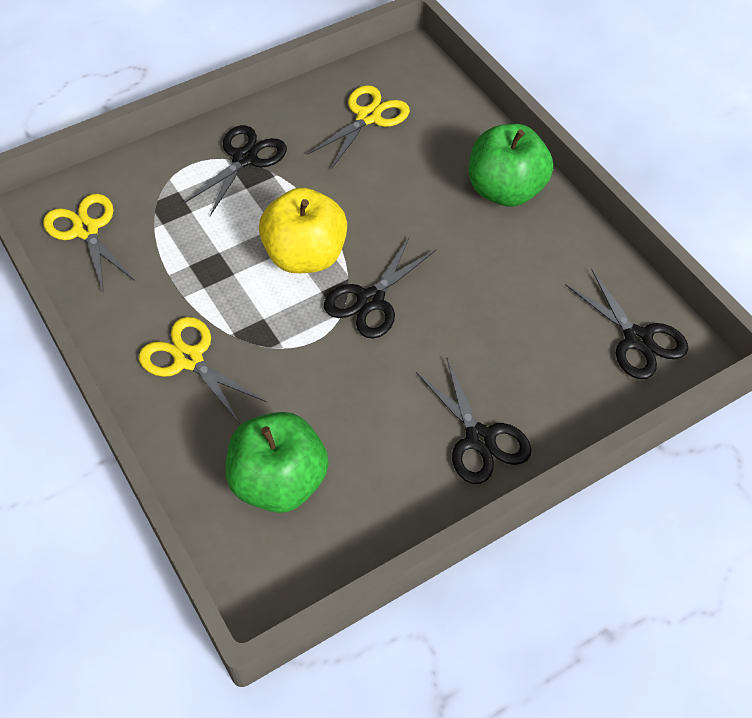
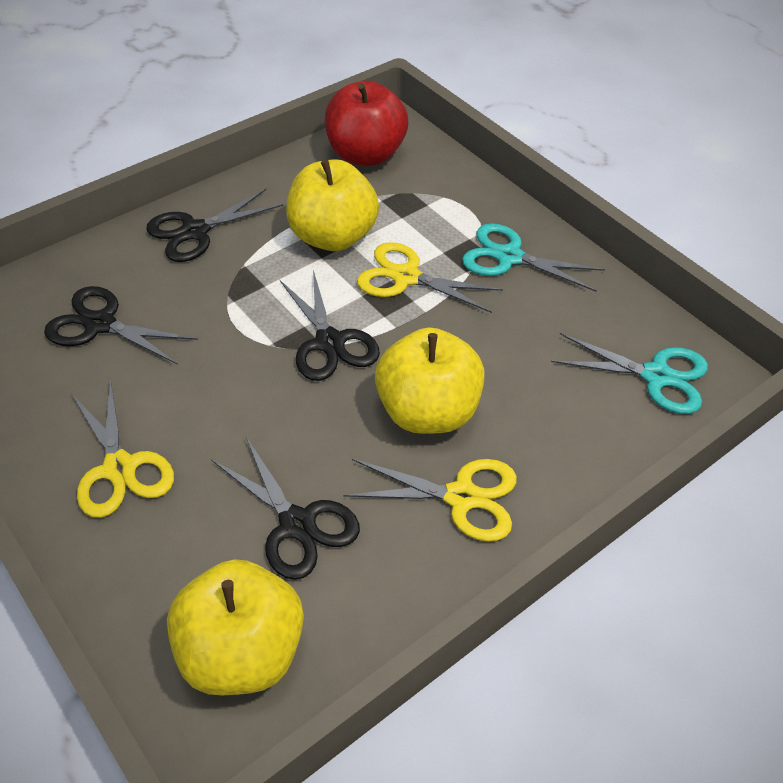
green apple: [226,412,329,513] [469,124,553,207] = 2 -> none = 0
red apple: none = 0 -> [325,81,408,166] = 1
turquoise scissors: none = 0 -> [462,223,605,292] [551,333,708,414] = 2
yellow apple: [259,187,347,273] = 1 -> [167,559,304,695] [286,159,379,251] [375,328,485,434] = 3

